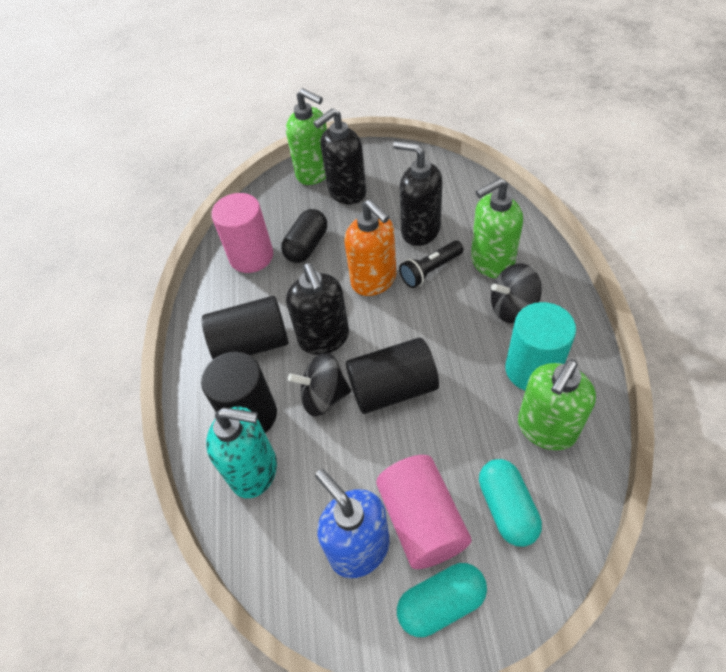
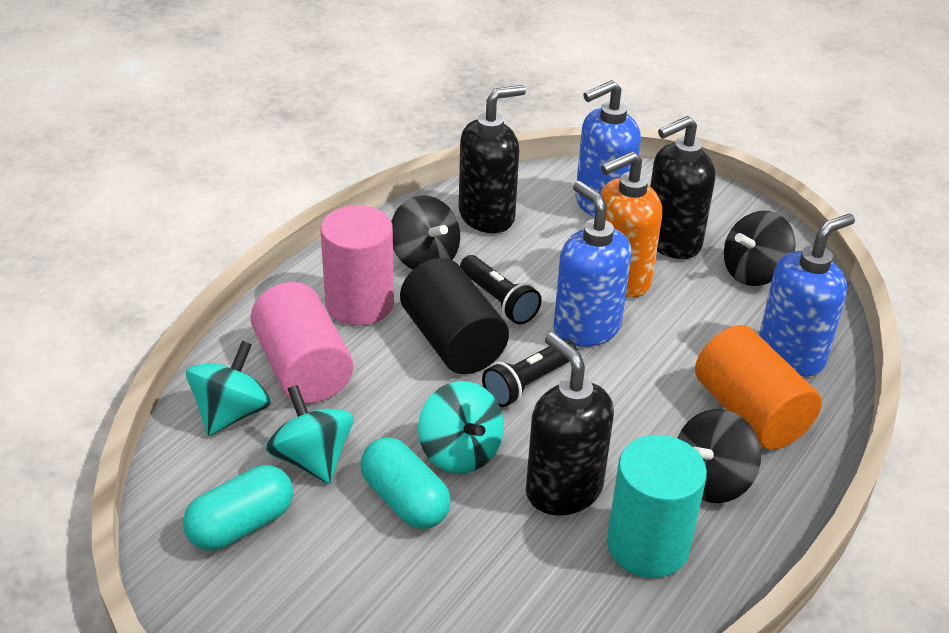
black capsule: [281,209,327,263] = 1 -> none = 0
black cylinder: [201,352,277,433] [202,296,288,359] [346,338,439,414] = 3 -> [400,258,509,374] = 1
black flashlight: [399,241,464,288] = 1 -> [460,255,541,325] [482,339,577,407] = 2
black spinning top: [288,353,351,417] [491,263,542,323] = 2 -> [391,196,460,270] [677,409,761,503] [724,211,795,286] = 3
blue soap dispenser: [315,469,390,578] = 1 -> [553,181,631,347] [575,80,641,217] [759,214,855,376] = 3
green soap dispenser: [286,88,327,185] [471,178,523,279] [518,359,596,450] = 3 -> none = 0
orange cylinder: none = 0 -> [695,325,822,450] = 1
turquoise soap dispenser: [206,407,277,498] = 1 -> none = 0
turquoise spinning top: none = 0 -> [186,341,271,436] [266,385,354,484] [418,381,504,473] = 3

